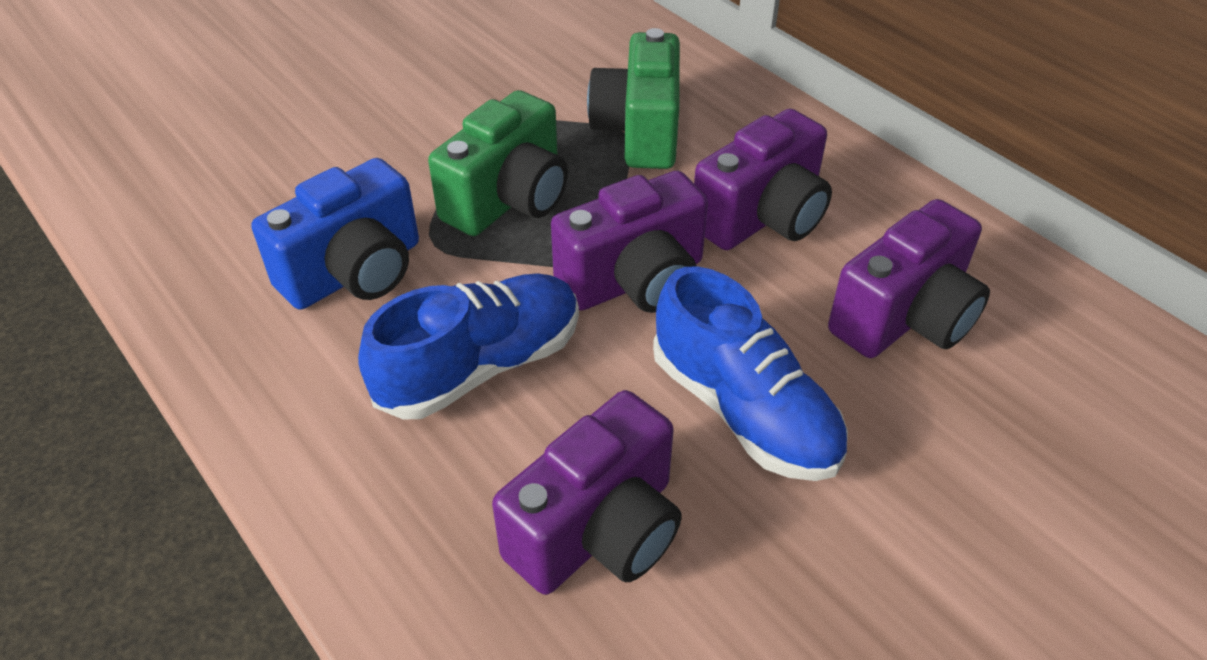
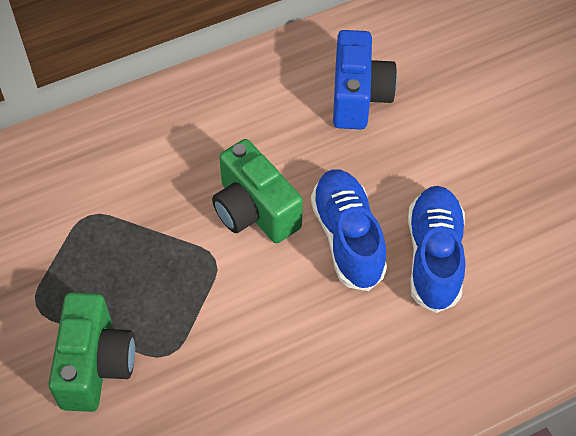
purple camera: [492,390,682,595] [551,171,708,313] [694,109,832,250] [828,199,990,358] = 4 -> none = 0

